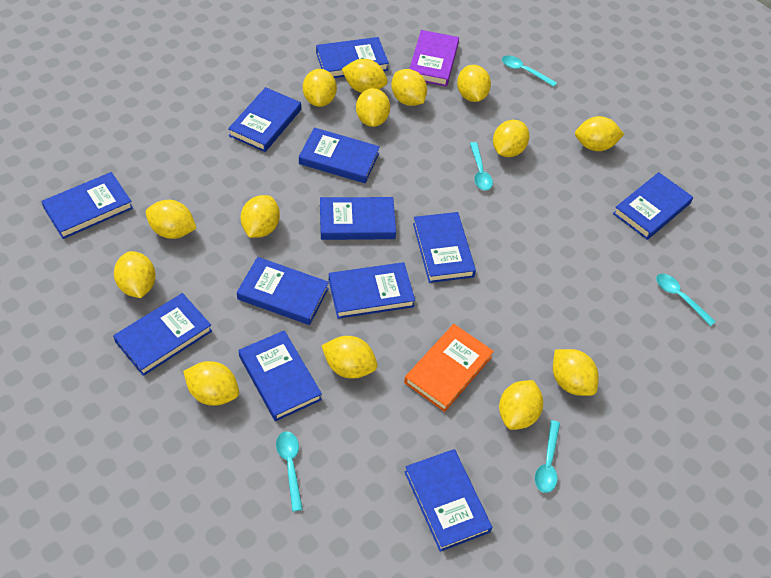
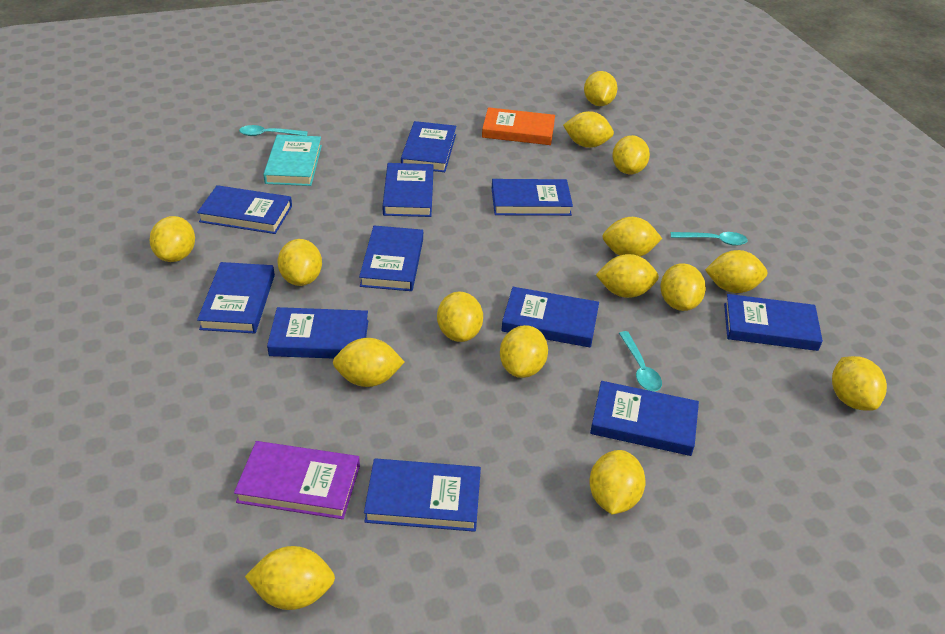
blue book: [41,172,133,239] [113,293,212,376] [228,87,301,152] [237,257,329,325] [239,330,322,421] [299,127,380,183] [316,37,389,78] [320,197,396,240] [329,262,415,319] [405,449,492,552] [413,212,476,283] [613,172,693,240] = 12 -> [197,185,292,234] [197,262,275,334] [267,307,368,359] [359,225,423,291] [364,459,481,532] [383,163,433,217] [401,121,456,172] [492,179,573,216] [501,287,599,348] [590,381,699,456] [724,294,823,351] = 11
turquoise book: none = 0 -> [263,135,322,186] = 1
turquoise spoon: [276,431,303,511] [470,142,493,190] [502,55,557,87] [535,420,560,493] [656,274,716,326] = 5 -> [239,125,308,136] [619,331,662,391] [671,232,748,246] = 3
yellow lemon: [114,251,156,298] [146,200,196,239] [183,361,239,406] [241,195,280,238] [303,69,337,107] [321,336,378,379] [342,59,388,93] [356,88,390,127] [391,69,427,106] [457,65,491,102] [493,120,529,157] [499,380,543,430] [553,349,599,396] [575,116,624,151] = 14 -> [149,216,195,262] [245,546,335,610] [277,239,322,286] [333,338,404,387] [437,292,483,342] [500,325,548,378] [563,111,614,148] [584,71,617,106] [589,450,646,514] [596,254,659,298] [602,217,662,256] [612,135,650,174] [660,263,706,311] [705,250,767,293] [832,356,887,411] = 15

